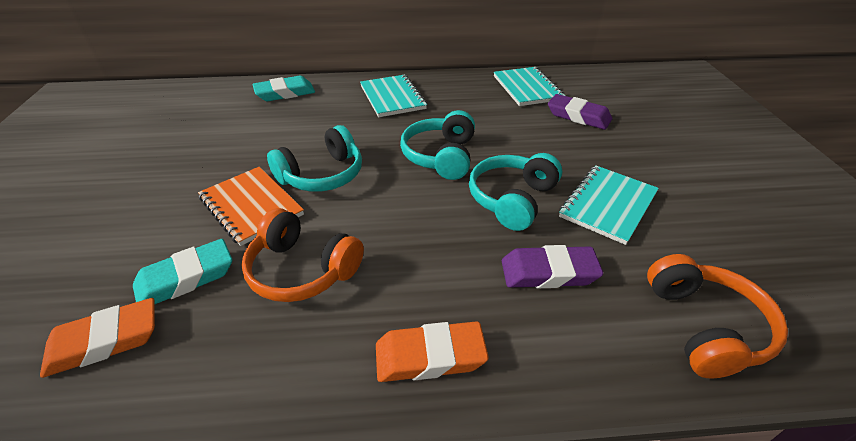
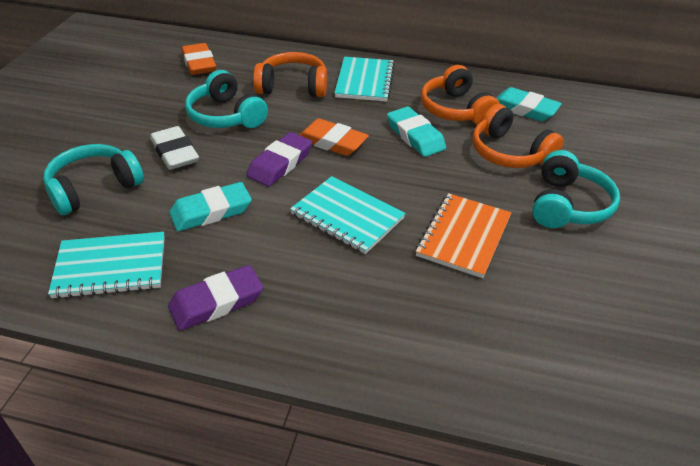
orange headphones: [241,208,364,302] [647,254,788,379] = 2 -> [253,52,327,97] [421,65,500,125] [472,104,564,168] = 3
turquoise eraser: [133,239,232,305] [252,76,315,101] = 2 -> [169,182,252,231] [387,107,446,157] [496,87,562,121] = 3
white eraser: none = 0 -> [150,126,199,170] = 1

